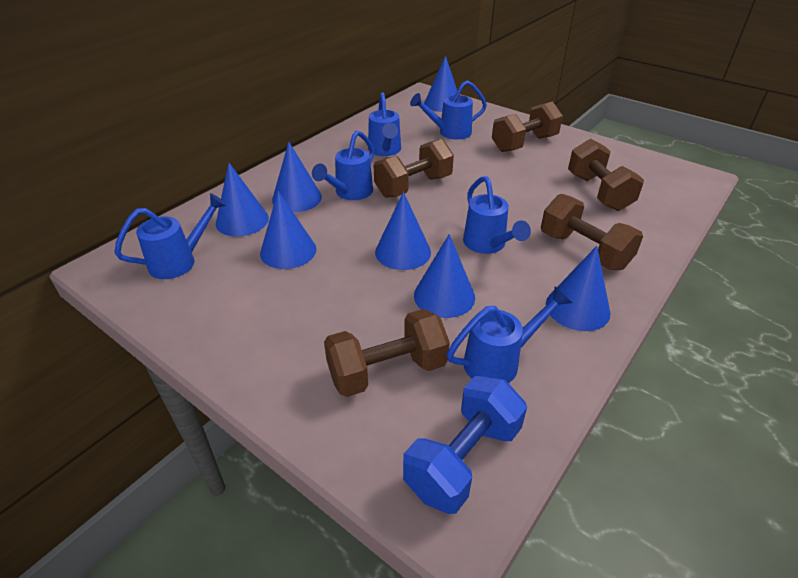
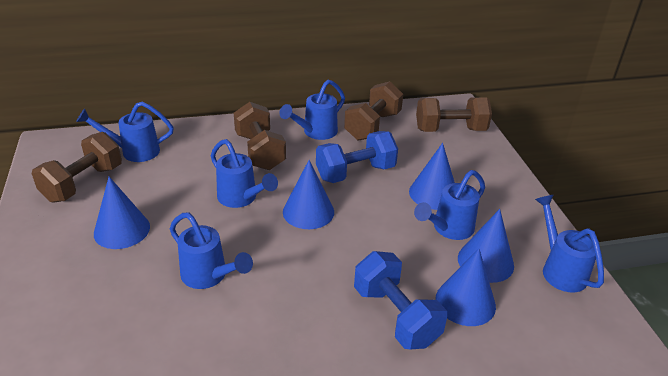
blue cone: [216,163,269,236] [260,191,316,269] [272,142,322,212] [375,192,431,270] [414,234,475,318] [424,56,457,112] [546,246,611,331] = 7 -> [94,177,150,249] [283,160,334,229] [409,143,455,210] [436,249,496,326] [458,209,514,283] = 5
blue dumbbell: [403,376,527,514] = 1 -> [316,131,398,183] [354,251,447,349] = 2
brown dumbbell: [324,309,450,397] [374,139,454,198] [492,101,563,152] [541,194,643,270] [568,139,644,211] = 5 -> [32,132,122,203] [234,102,286,170] [344,81,403,140] [416,97,492,132] = 4

